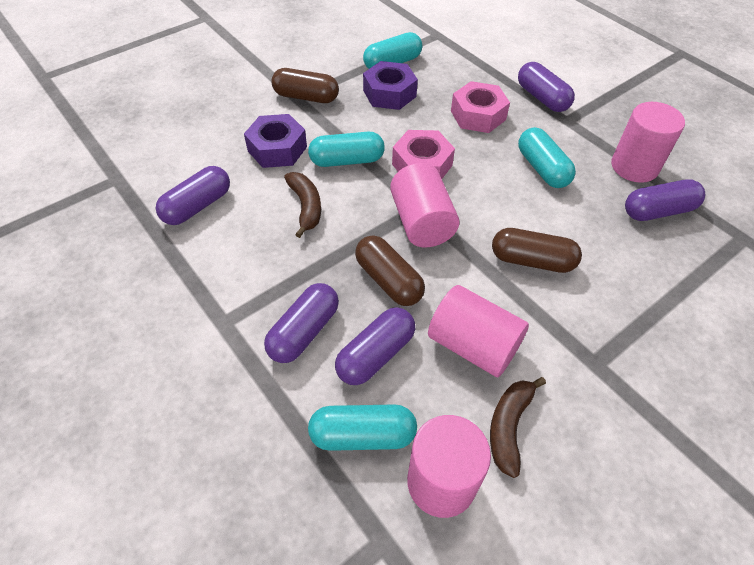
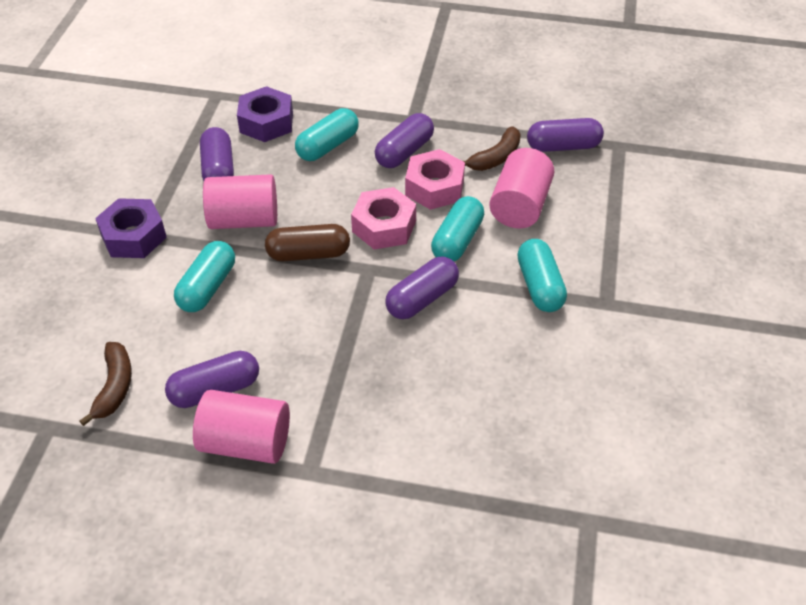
brown capsule: [271,68,339,103] [355,235,425,306] [492,228,582,273] = 3 -> [265,224,350,261] = 1
pink cylinder: [390,163,459,247] [407,415,491,518] [428,285,529,377] [611,102,685,183] = 4 -> [193,390,290,464] [203,174,277,229] [489,148,554,229] = 3

